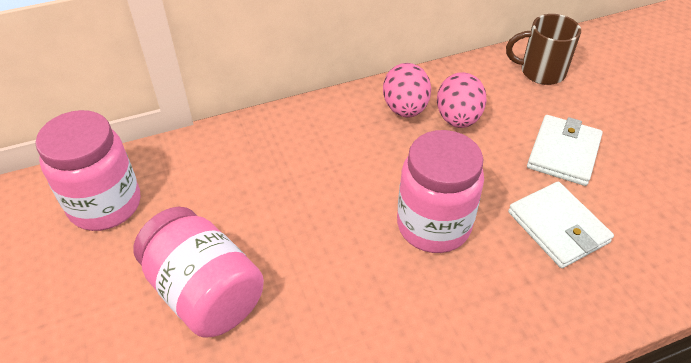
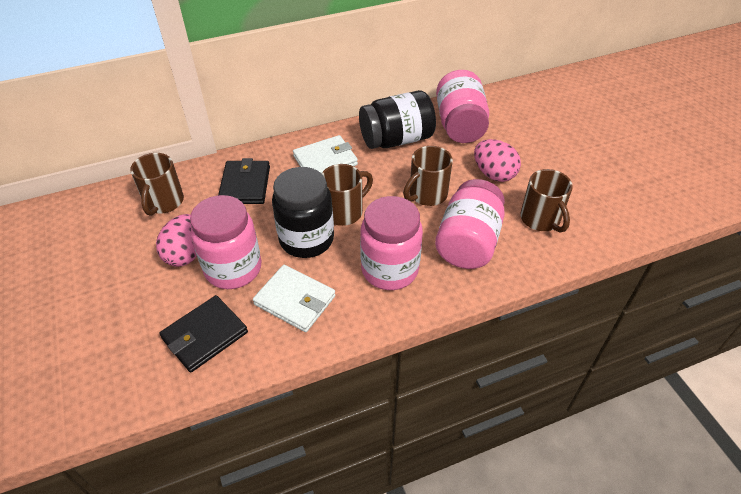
black jar: none = 0 -> [272,167,334,258] [359,90,436,149] = 2
black wallet: none = 0 -> [159,295,248,372] [218,158,270,204] = 2
brown mug: [506,14,581,85] = 1 -> [130,153,184,216] [322,164,373,226] [403,146,453,206] [520,169,573,233] = 4
pink jar: [35,110,140,231] [133,207,264,338] [397,130,484,253] = 3 -> [190,195,261,289] [360,196,423,290] [435,179,505,269] [436,70,489,143] = 4

